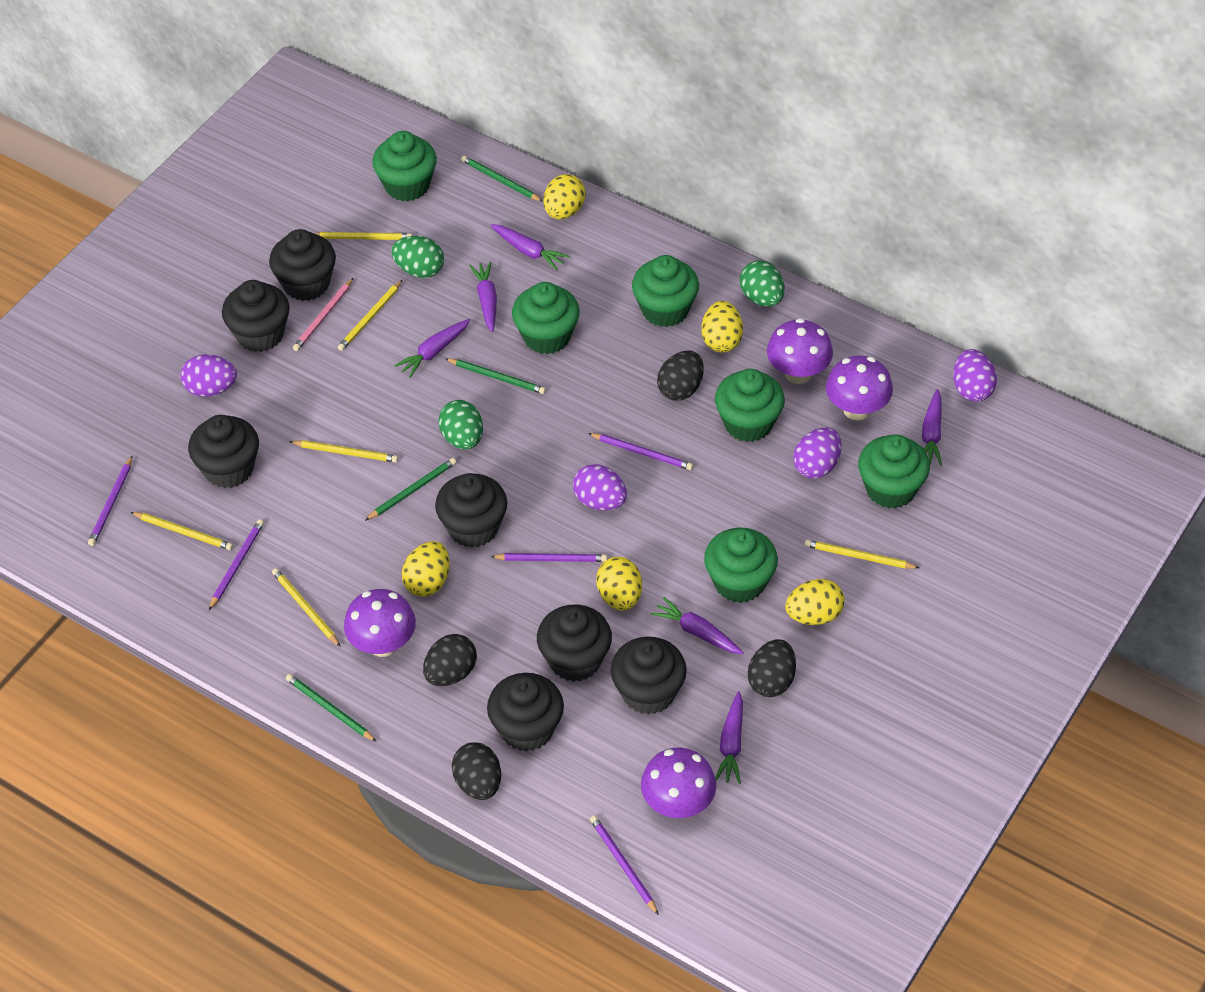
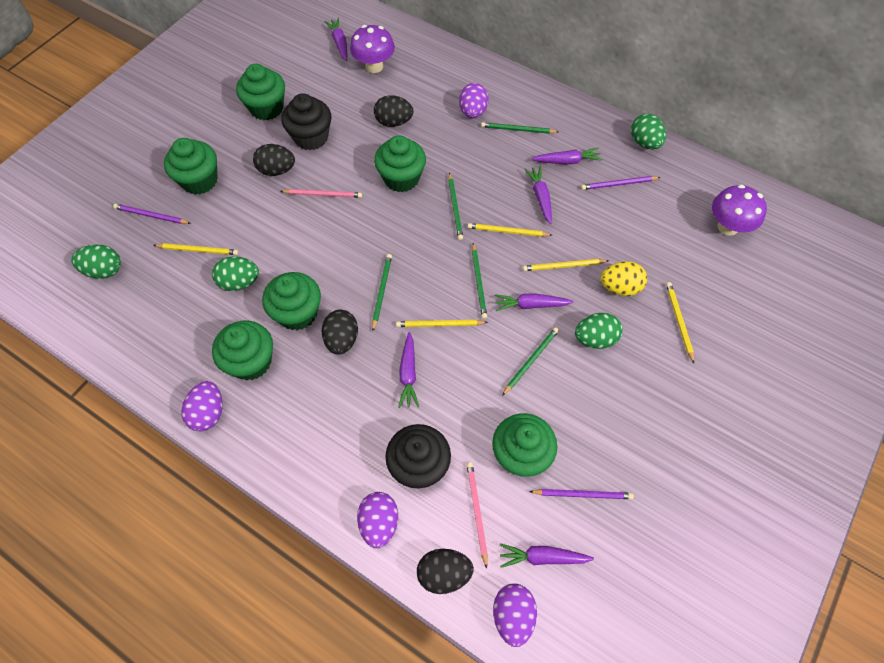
black cupcake: [188,415,259,488] [222,280,290,352] [269,229,336,301] [435,473,507,548] [487,673,564,752] [537,605,612,682] [610,637,687,715] = 7 -> [281,93,331,150] [385,424,451,488] = 2
green egg: [391,236,444,278] [438,400,483,449] [740,260,784,307] = 3 -> [71,244,121,279] [212,257,259,291] [575,313,622,349] [631,114,666,149] = 4
green pencil: [286,674,377,742] [365,458,456,521] [445,358,546,394] [461,155,543,202] = 4 -> [372,254,392,331] [448,172,463,240] [472,243,487,319] [481,122,558,134] [502,327,559,396] = 5
pink pencil: [293,278,353,351] = 1 -> [281,189,362,198] [467,462,488,569] = 2
purple mushroom: [344,589,416,657] [641,747,716,818] [767,318,833,384] [826,355,893,421] = 4 -> [350,25,395,73] [712,184,767,236] = 2
purple pencil: [88,456,132,546] [209,519,264,610] [490,553,607,562] [588,433,693,470] [590,815,659,915] = 5 -> [113,204,191,224] [529,489,634,499] [581,176,661,190] = 3
yellow egg: [402,541,450,597] [544,174,585,219] [596,557,642,611] [702,301,743,353] [785,579,844,625] = 5 -> [601,262,647,296] = 1
yellow pencil: [131,512,233,550] [272,568,341,647] [289,440,398,462] [314,232,412,240] [338,280,402,351] [804,540,919,569] = 6 -> [154,243,238,255] [396,320,488,327] [468,223,552,237] [523,259,609,271] [666,282,694,363] = 5

